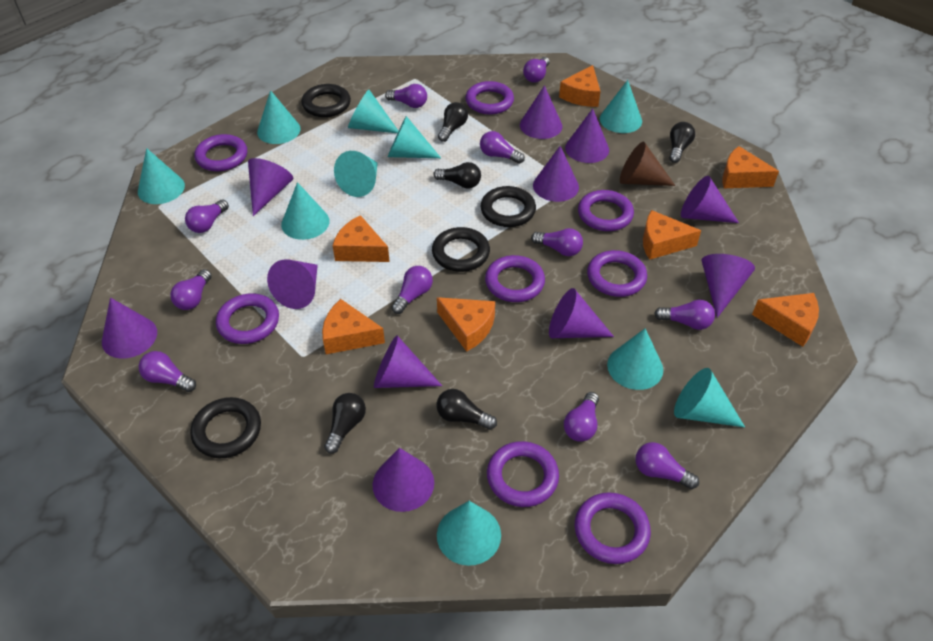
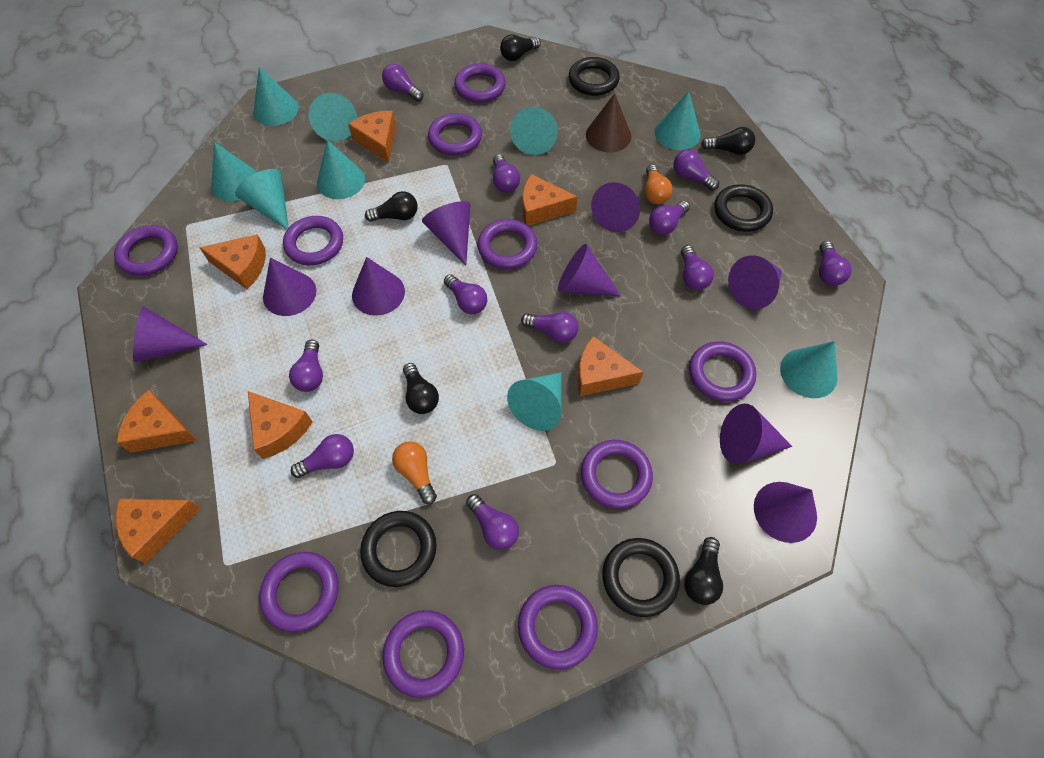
orange light bulb: none = 0 -> [392,441,437,504] [644,164,673,204] = 2
purple cone: [102,298,157,358] [248,158,293,216] [267,259,318,309] [372,448,434,512] [374,335,442,388] [520,85,562,139] [533,146,579,202] [549,288,614,338] [565,109,609,163] [681,176,739,223] [702,254,755,318] = 11 -> [133,306,208,363] [263,257,316,316] [352,257,405,316] [422,201,470,265] [558,244,621,297] [591,182,640,232] [720,404,792,464] [728,255,782,309] [754,482,817,543] = 9
purple ring: [194,134,247,171] [216,293,279,344] [465,81,514,115] [485,255,545,302] [487,441,559,507] [575,492,651,564] [578,190,634,231] [587,250,647,297] = 8 -> [114,225,178,276] [259,552,339,633] [283,216,343,265] [383,610,464,698] [428,113,482,155] [454,63,506,103] [478,219,537,269] [518,585,598,669] [581,440,653,509] [689,341,756,402] = 10
turquoise cone: [138,148,185,204] [257,90,301,144] [281,182,329,240] [334,151,378,197] [348,90,398,133] [388,116,441,158] [437,501,501,566] [600,80,642,133] [607,328,663,390] [674,368,745,427] = 10 -> [211,142,257,201] [235,169,289,230] [253,67,299,126] [309,93,357,141] [317,140,365,199] [507,372,561,431] [510,107,558,155] [655,91,701,150] [780,341,837,398] = 9

